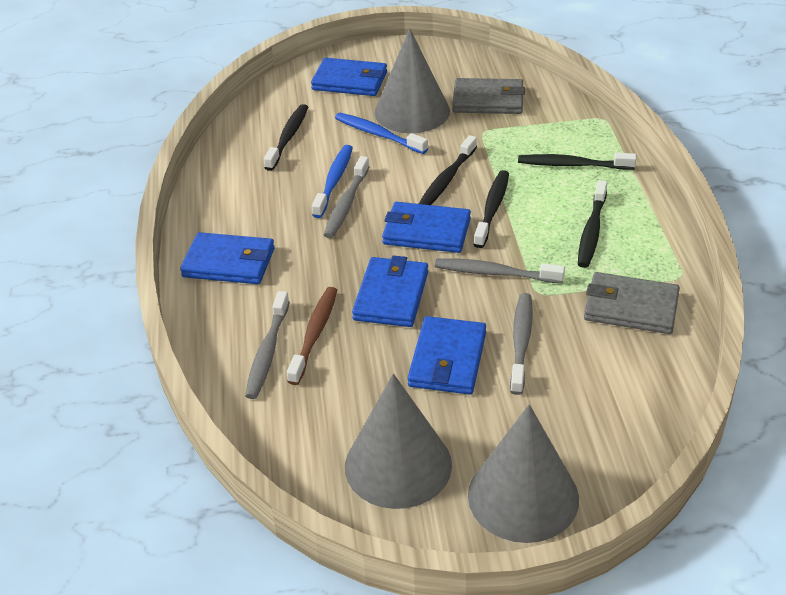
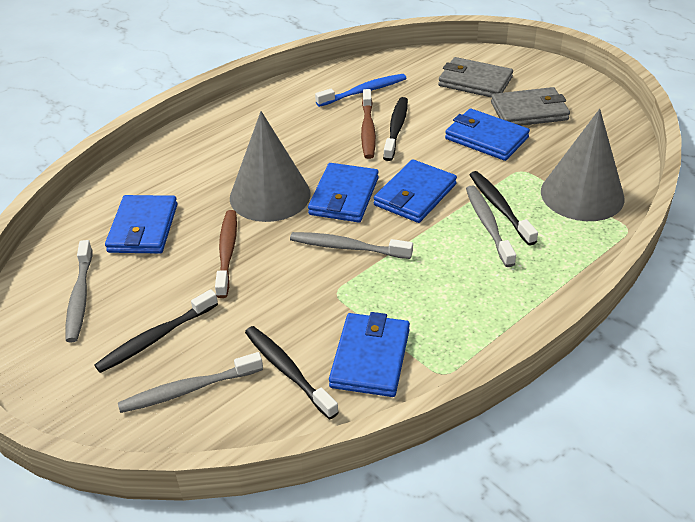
black toothbrush: [264,104,308,171] [419,135,477,205] [474,170,509,248] [518,153,637,170] [578,180,607,268] = 5 -> [94,289,218,373] [245,326,339,420] [383,97,408,161] [470,171,538,245] = 4
blue toothbrush: [312,145,353,218] [335,113,428,154] = 2 -> [315,74,406,107] = 1
brown toothbrush: [287,287,337,385] = 1 -> [215,210,237,298] [361,89,376,159] = 2
grey cone: [345,373,452,509] [375,28,450,133] [468,404,579,543] = 3 -> [230,111,311,222] [541,109,625,221] = 2

